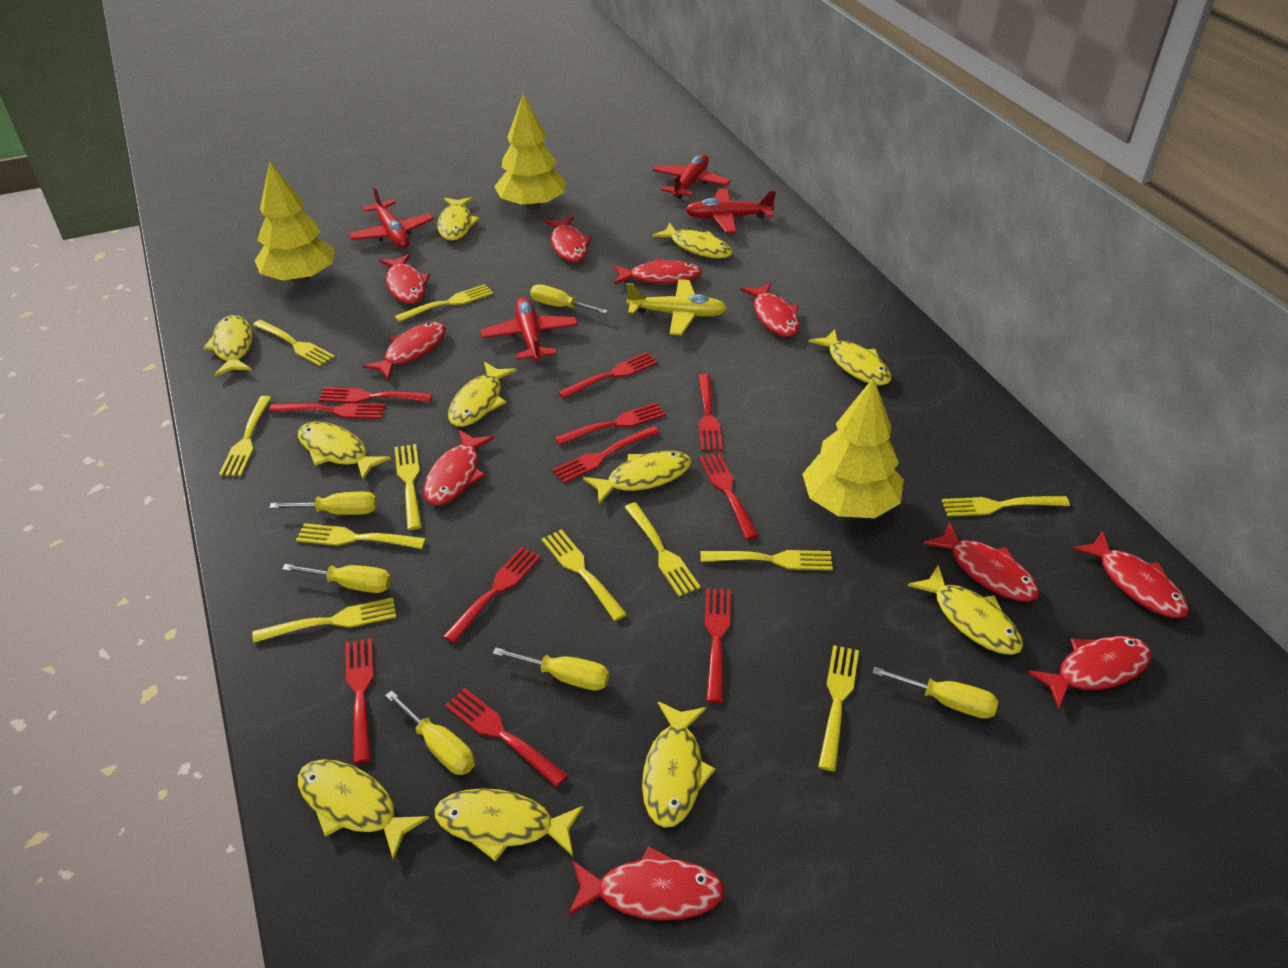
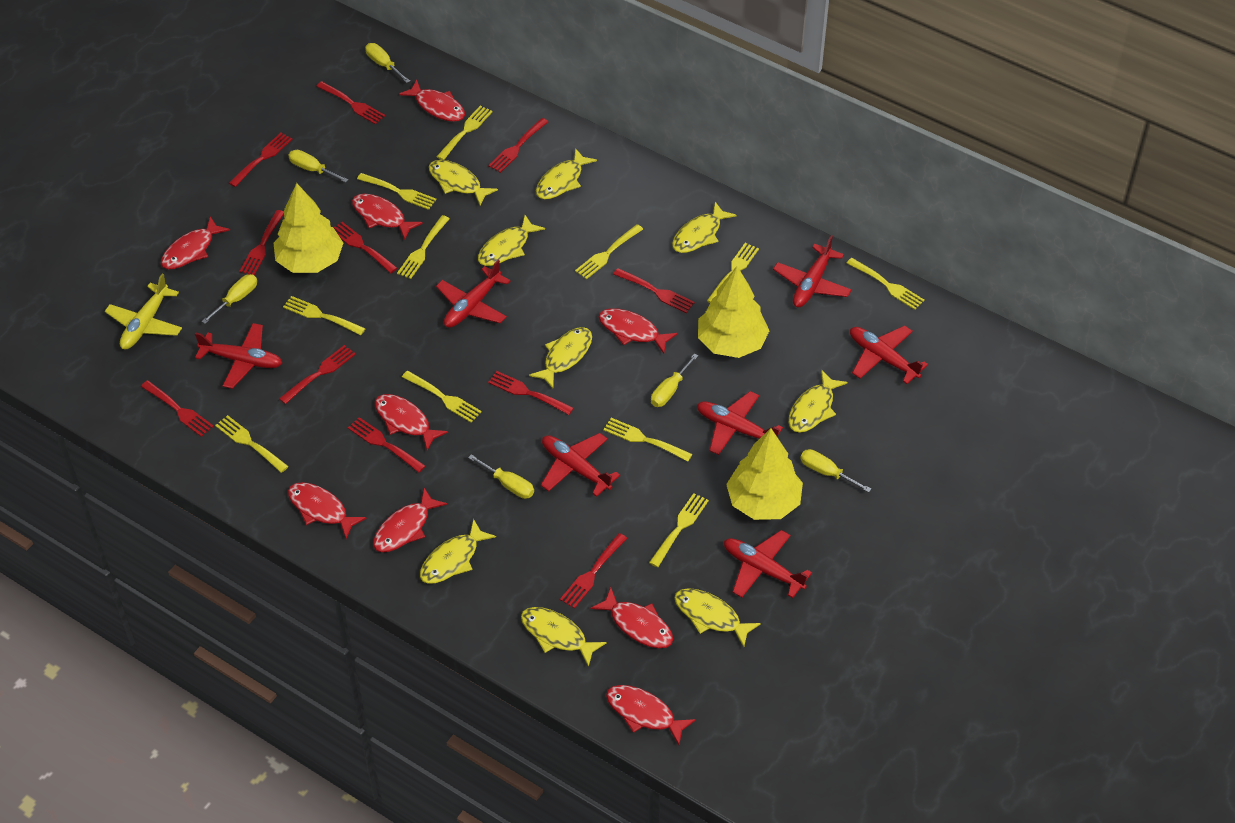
red fish: [363,322,446,380] [379,254,430,304] [423,430,494,505] [544,216,592,262] [568,846,725,920] [614,258,702,284] [741,283,800,337] [923,522,1039,601] [1027,636,1152,709] [1072,531,1189,618] = 10 -> [161,216,230,269] [288,482,367,539] [352,194,423,240] [373,488,447,552] [375,394,448,451] [399,80,465,122] [591,587,673,648] [599,308,678,354] [606,685,696,745] = 9
red plane: [348,186,434,248] [480,297,578,361] [653,154,731,199] [685,189,776,233] = 4 -> [195,323,282,389] [436,260,510,328] [541,433,620,497] [697,391,783,455] [724,530,812,598] [773,235,852,307] [850,326,928,384] = 7
yellow fish: [203,315,252,376] [298,422,391,480] [298,759,429,861] [435,788,584,861] [438,197,480,241] [448,362,517,427] [583,451,692,504] [642,702,715,828] [652,222,732,259] [809,329,891,385] [908,565,1023,655] = 11 -> [420,519,496,584] [429,160,498,206] [478,215,545,266] [521,607,607,667] [529,327,592,388] [536,148,597,199] [672,202,737,253] [674,588,761,647] [789,370,848,433] = 9

